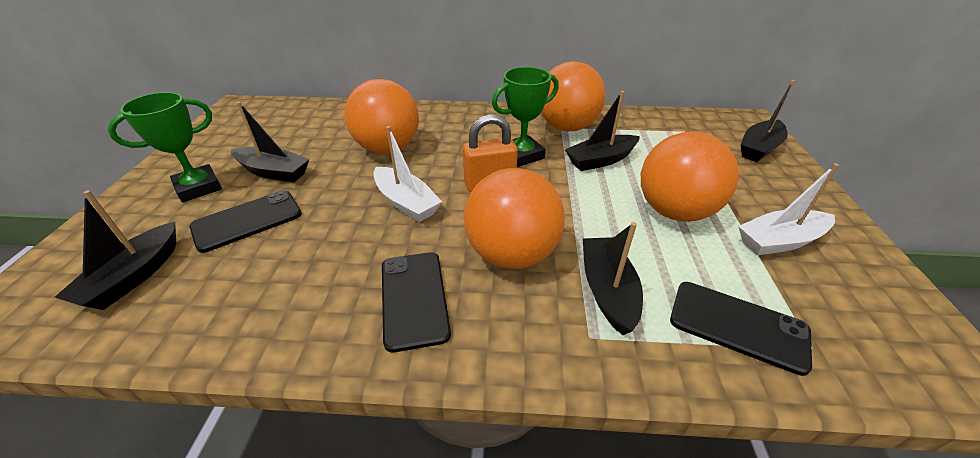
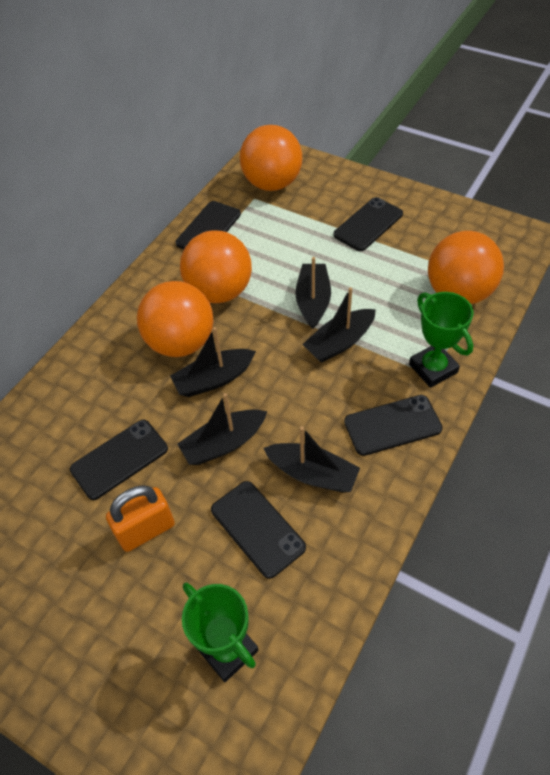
black phone: [190,190,302,253] [382,252,451,352] [670,282,812,376] = 3 -> [70,420,168,500] [175,201,241,249] [211,481,306,579] [333,197,403,251] [344,395,443,456] = 5
white boat: [373,126,442,222] [738,163,839,255] = 2 -> none = 0

